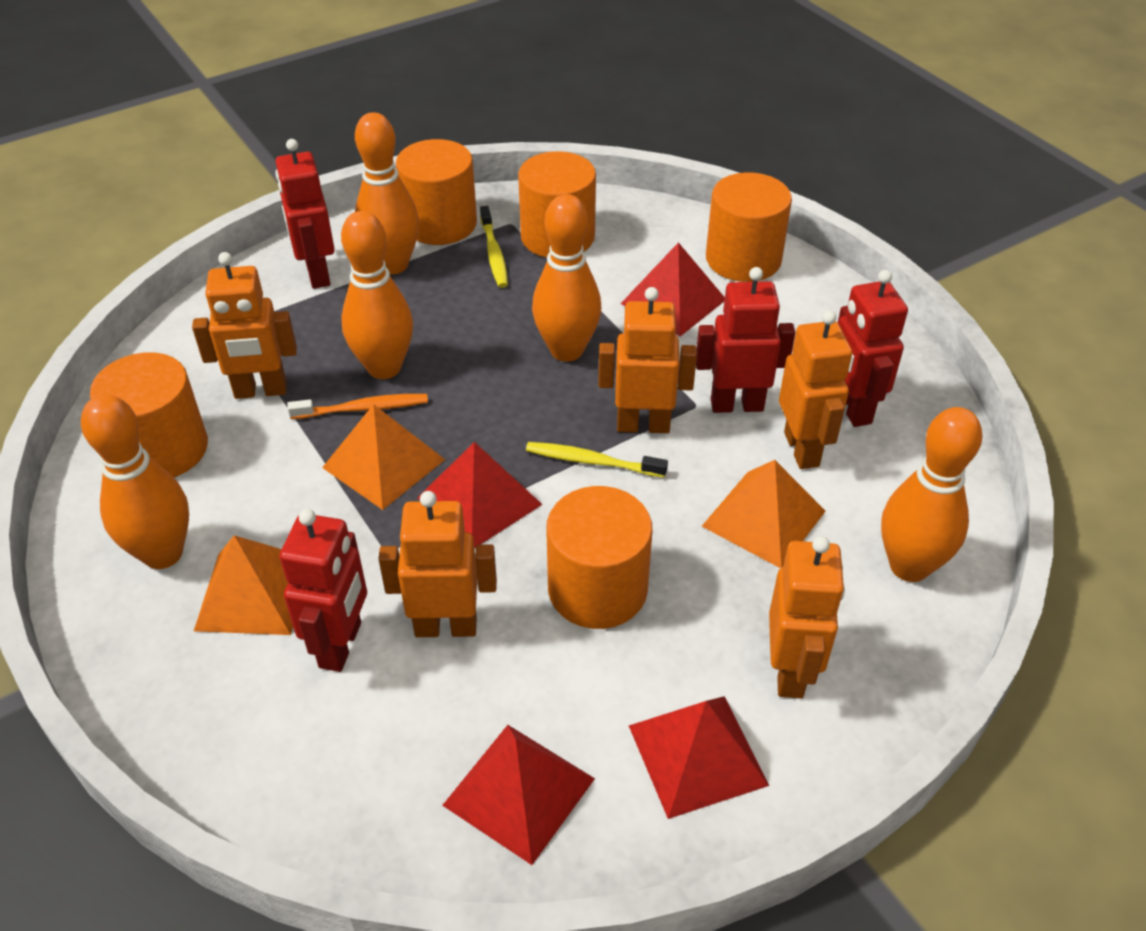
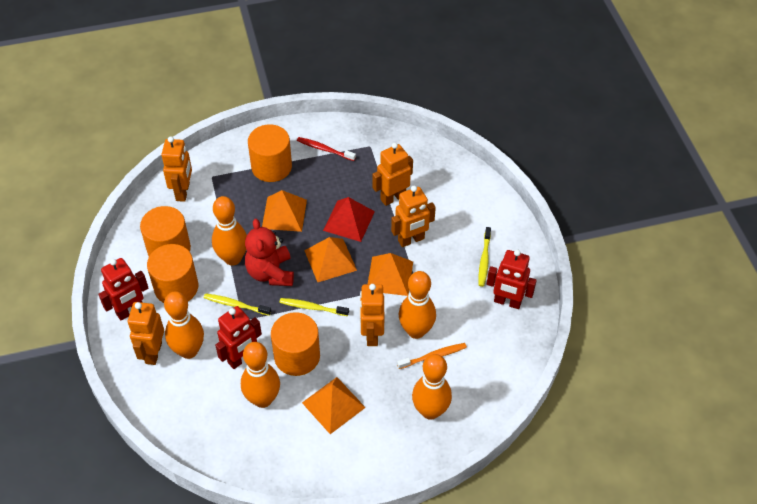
orange cylinder: [90,352,208,478] [396,139,477,245] [518,151,596,258] [546,486,653,629] [706,172,792,282] = 5 -> [140,206,191,256] [147,244,198,303] [248,124,292,182] [271,312,320,376] = 4
orange pyramid: [194,535,293,635] [322,404,445,510] [702,460,826,568] = 3 -> [262,190,307,232] [302,377,366,434] [304,237,357,282] [368,253,413,296] = 4
red pyramid: [417,442,543,548] [442,725,595,865] [621,242,725,336] [629,696,769,819] = 4 -> [323,197,375,242] = 1
red robot: [275,139,335,289] [279,509,367,672] [696,267,795,413] [838,270,908,427] = 4 -> [98,258,148,321] [215,306,262,369] [487,249,537,309] = 3
red teddy bear: none = 0 -> [245,219,294,286] = 1
red toothbrush: none = 0 -> [297,137,356,161] = 1
yellow toothbrush: [480,206,508,288] [526,442,668,478] = 2 -> [204,293,271,316] [280,298,349,316] [478,227,491,287] = 3

